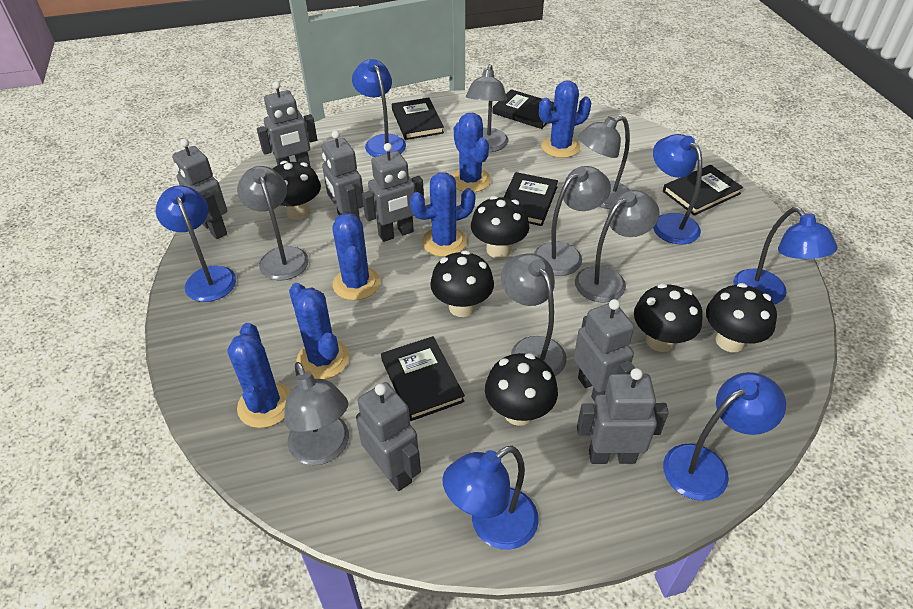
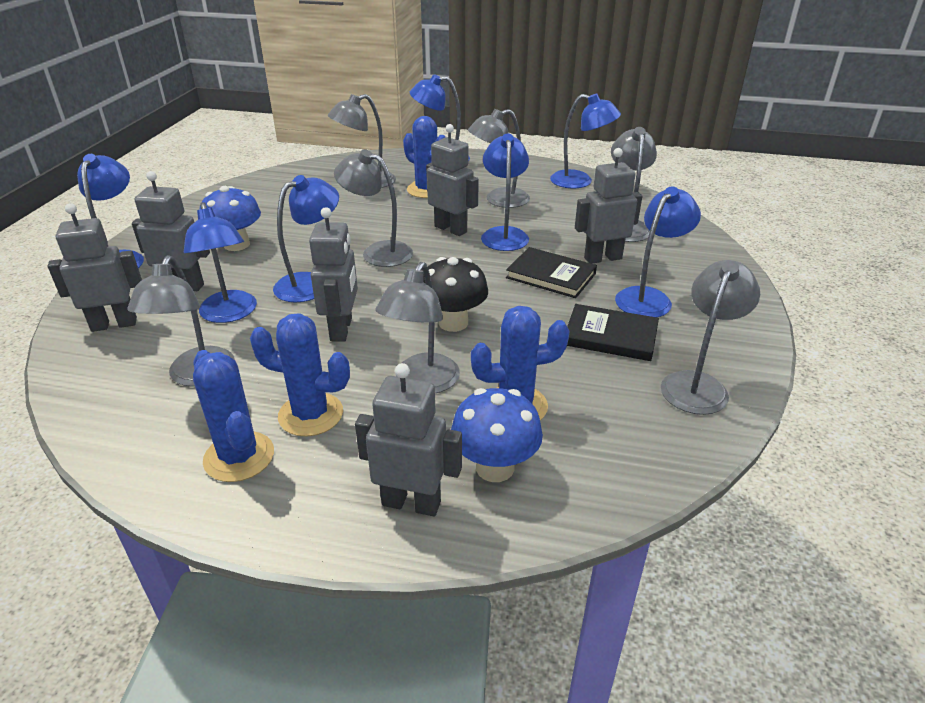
black book: [381,336,465,421] [392,98,444,140] [492,89,554,129] [504,172,558,226] [663,165,743,216] = 5 -> [506,247,597,298] [567,304,659,361] = 2
black mushroom: [273,161,321,220] [430,250,494,317] [471,196,529,258] [485,353,558,426] [634,283,703,352] [706,283,777,352] = 6 -> [423,257,488,332] = 1
blue cactus: [227,323,290,428] [289,283,349,379] [332,213,380,300] [410,172,476,257] [452,113,491,192] [539,81,591,158] = 6 -> [193,350,274,482] [250,314,350,437] [403,116,446,198] [471,306,570,420] = 4
blue lamp: [156,185,236,302] [352,59,406,157] [442,446,539,550] [653,134,702,245] [663,372,786,501] [733,207,837,304] = 6 -> [77,154,144,268] [184,202,257,323] [273,175,339,303] [410,74,470,161] [481,133,529,251] [550,93,621,188] [615,187,701,317] = 7
blue mushroom: none = 0 -> [200,186,261,251] [451,388,543,482] = 2
grey robot: [172,139,227,239] [257,81,317,167] [322,130,364,220] [356,382,421,491] [362,143,424,242] [574,299,635,402] [577,368,669,464] = 7 -> [47,203,142,332] [132,171,210,291] [309,207,358,342] [355,363,462,516] [426,124,479,236] [575,148,642,264] = 6

